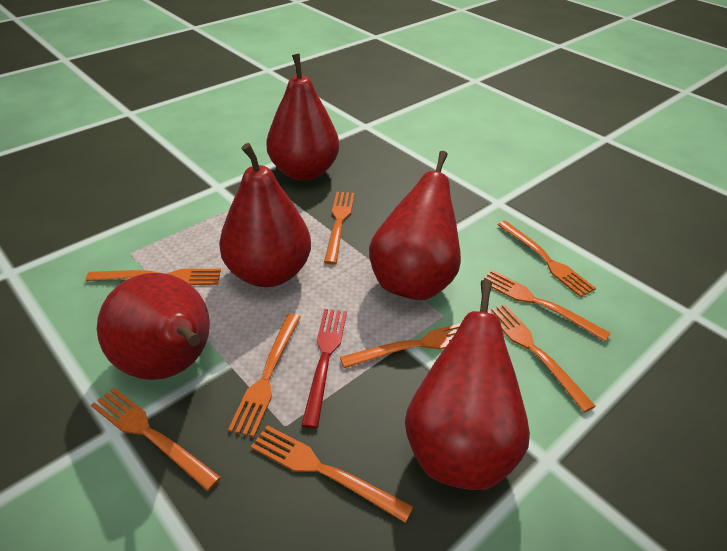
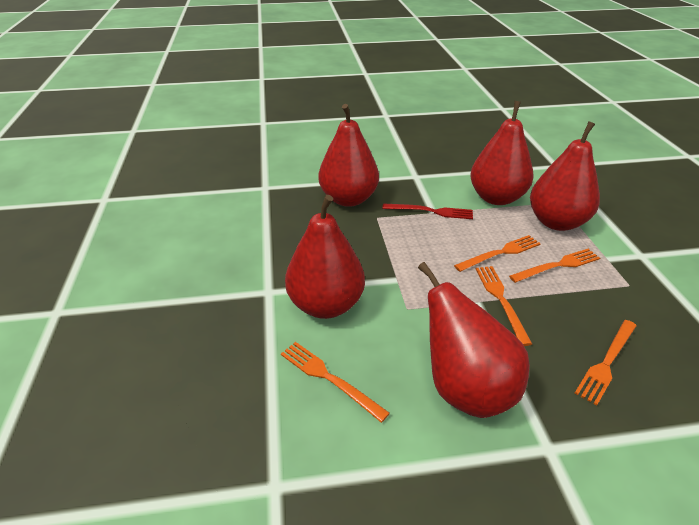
orange fork: [86,269,221,285] [91,387,221,491] [228,314,301,437] [251,425,413,523] [324,192,355,265] [340,323,461,368] [481,270,611,341] [487,304,596,412] [498,221,596,297] = 9 -> [281,342,390,423] [454,235,541,272] [476,266,532,346] [509,249,600,283] [575,320,637,406] = 5

